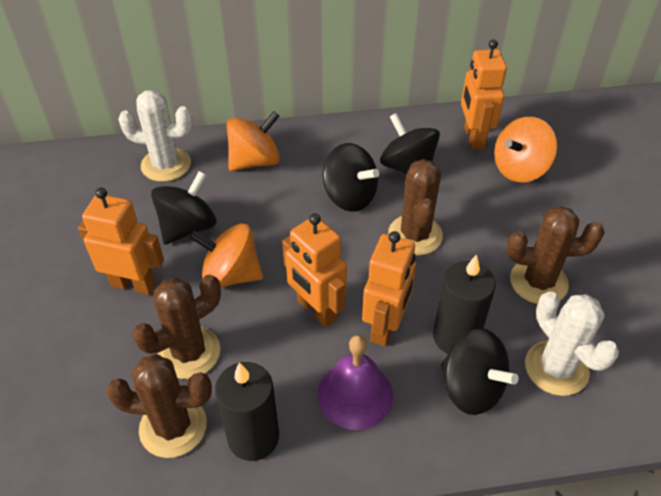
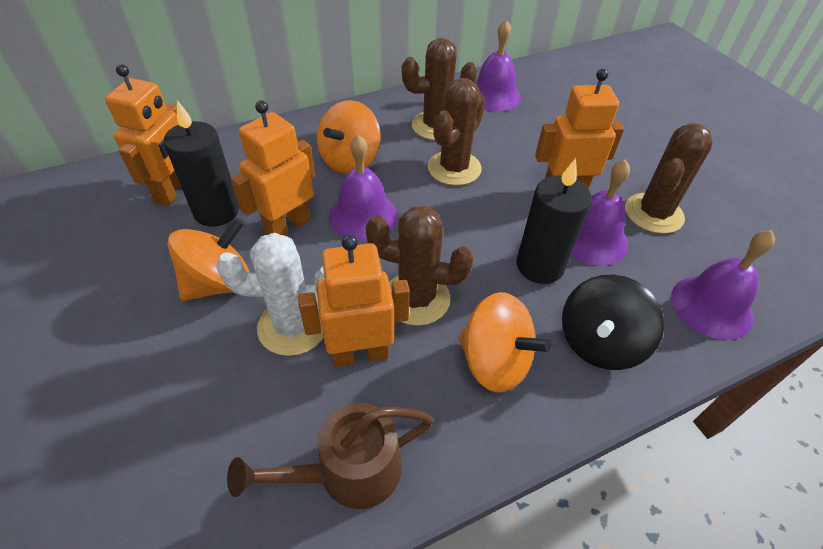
black spinning top: [151,171,217,244] [323,143,379,212] [380,113,440,174] [441,328,519,415] = 4 -> [562,274,664,370] = 1
brown watering can: none = 0 -> [227,403,433,509] = 1
purple bell: [317,335,393,430] = 1 -> [329,135,398,241] [475,20,521,111] [571,159,630,266] [671,230,775,340] = 4
white cactus: [118,90,193,182] [525,291,619,396] = 2 -> [216,233,324,356] = 1

